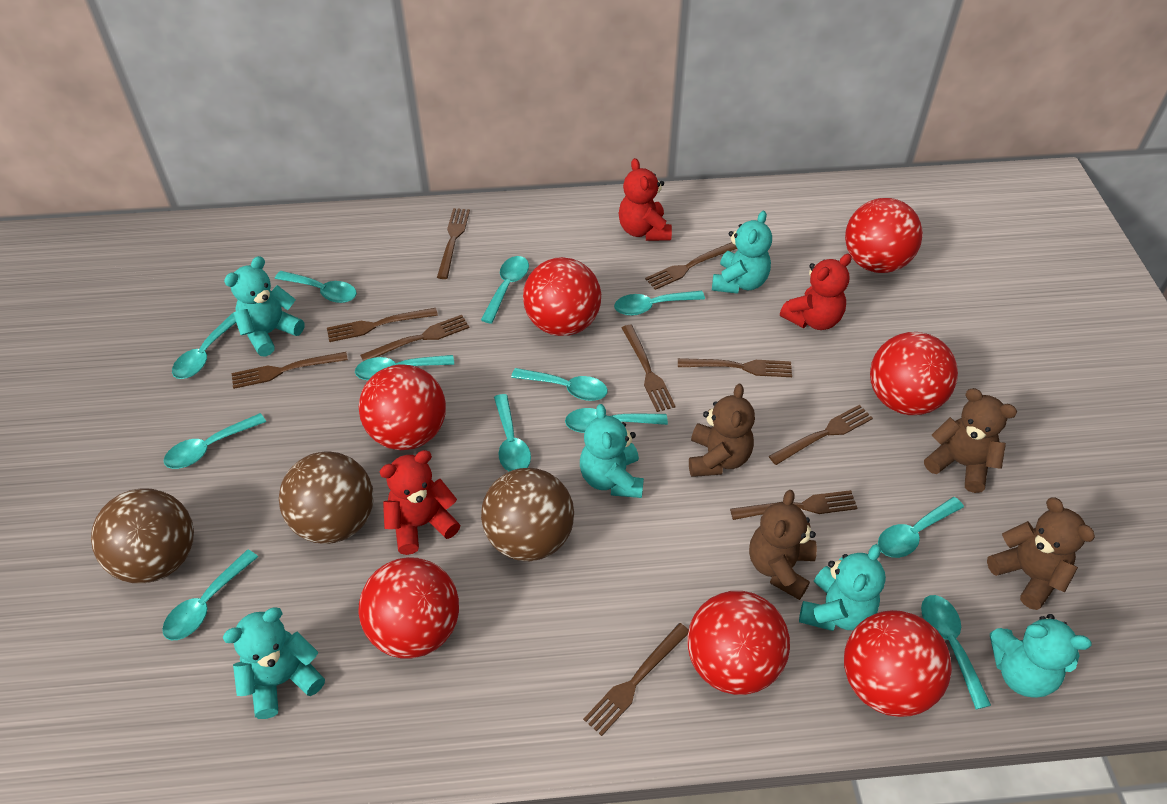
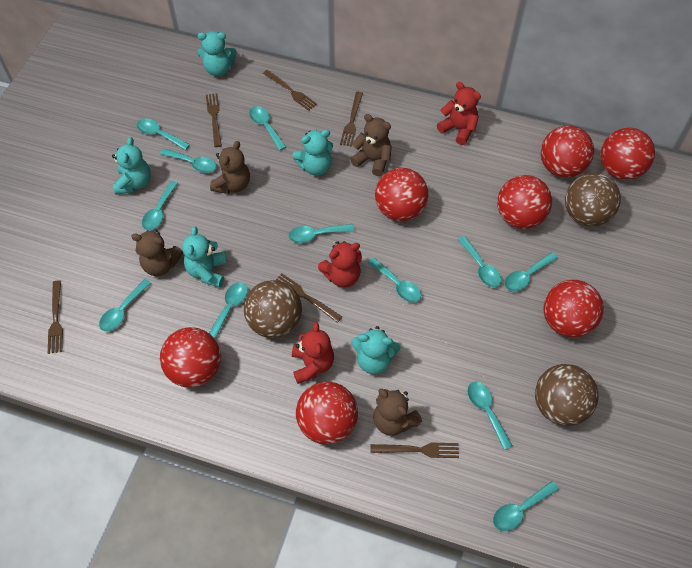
brown fork: [232,352,348,389] [327,308,438,342] [360,315,470,361] [437,208,470,279] [583,623,689,736] [622,325,676,412] [645,242,737,290] [678,358,792,377] [730,490,858,520] [769,405,873,465] = 10 -> [48,280,63,354] [206,93,222,147] [263,70,317,111] [276,273,342,323] [340,92,363,147] [370,443,459,458] = 6
turquoise teddy bear: [223,608,325,719] [224,256,304,357] [580,404,644,498] [712,211,772,294] [799,544,886,631] [990,614,1091,698] = 6 -> [112,137,151,195] [182,226,227,288] [197,31,237,76] [292,130,333,175] [351,326,400,374] = 5

